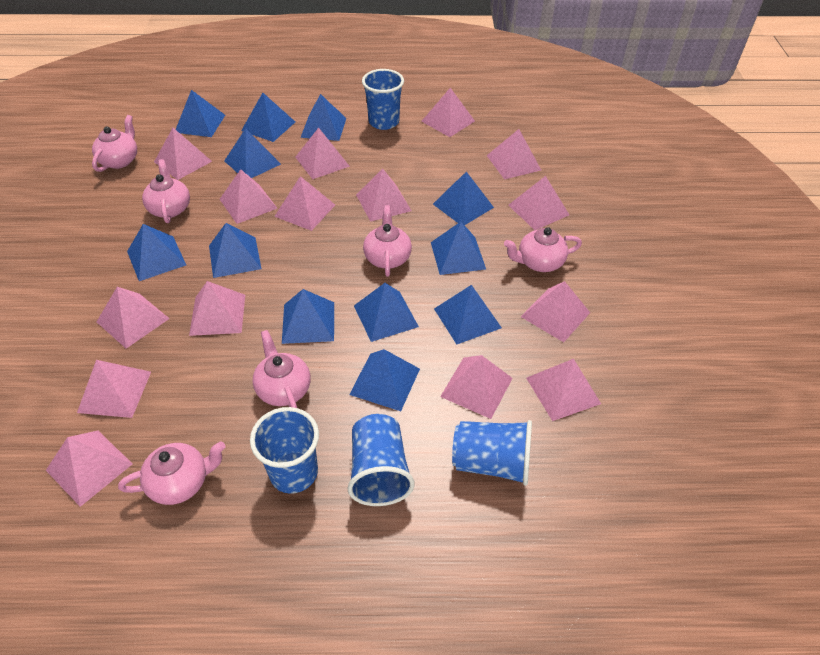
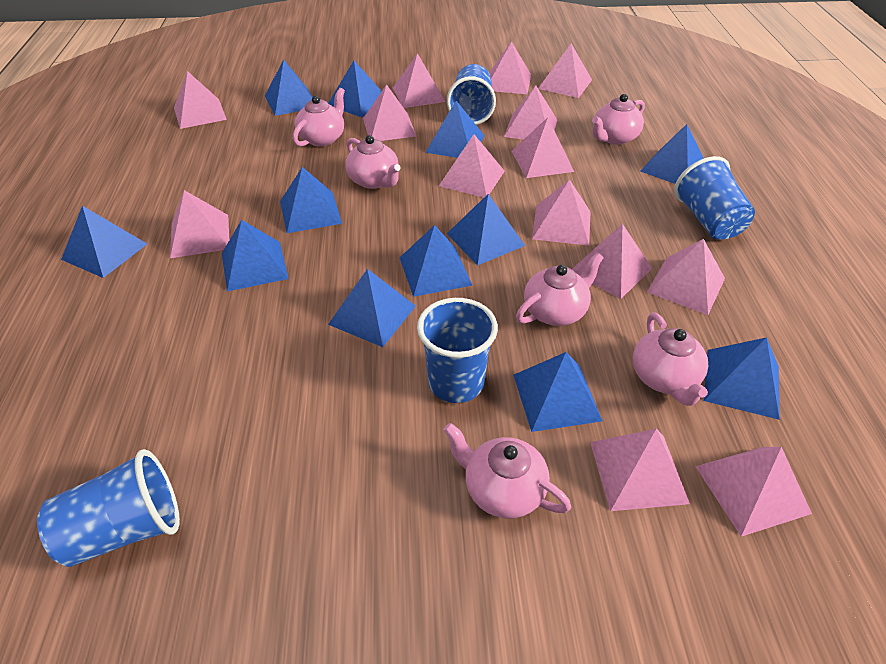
pink pyramid: [46,430,132,507] [77,360,151,418] [97,287,170,349] [154,128,212,180] [189,281,245,336] [220,169,277,224] [274,176,335,231] [295,128,350,179] [356,168,411,222] [421,88,475,137] [440,355,513,419] [487,129,541,179] [508,176,569,230] [521,281,590,342] [526,359,601,421] = 15 -> [170,190,229,258] [174,71,227,129] [363,84,417,141] [393,53,445,108] [439,134,505,198] [490,41,531,94] [504,86,557,140] [512,117,574,178] [532,179,591,246] [538,44,592,98] [572,223,652,299] [590,429,690,511] [647,239,725,315] [695,447,812,537] = 14

